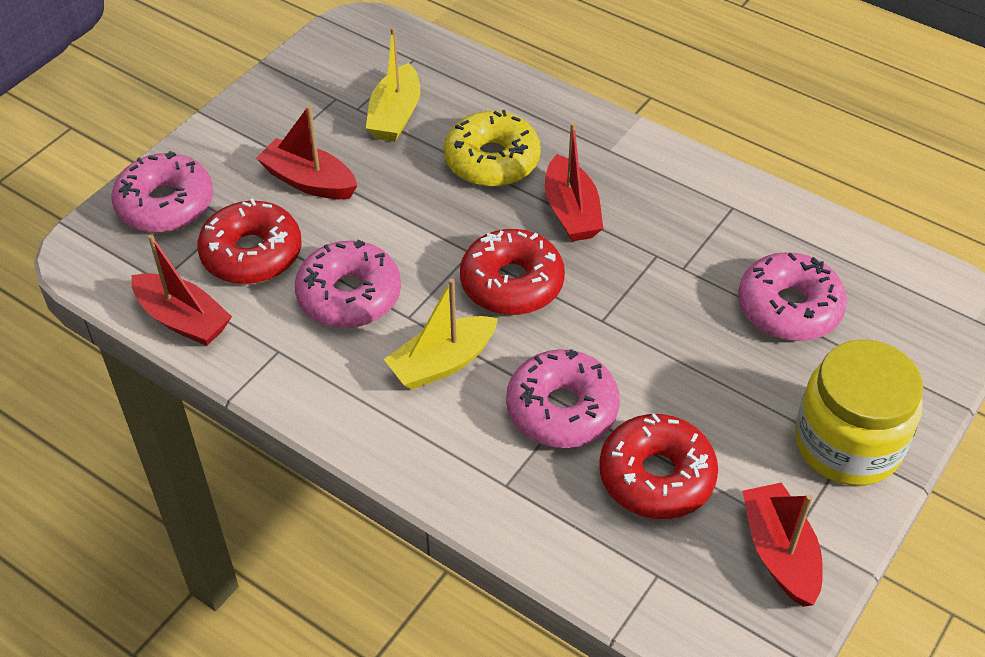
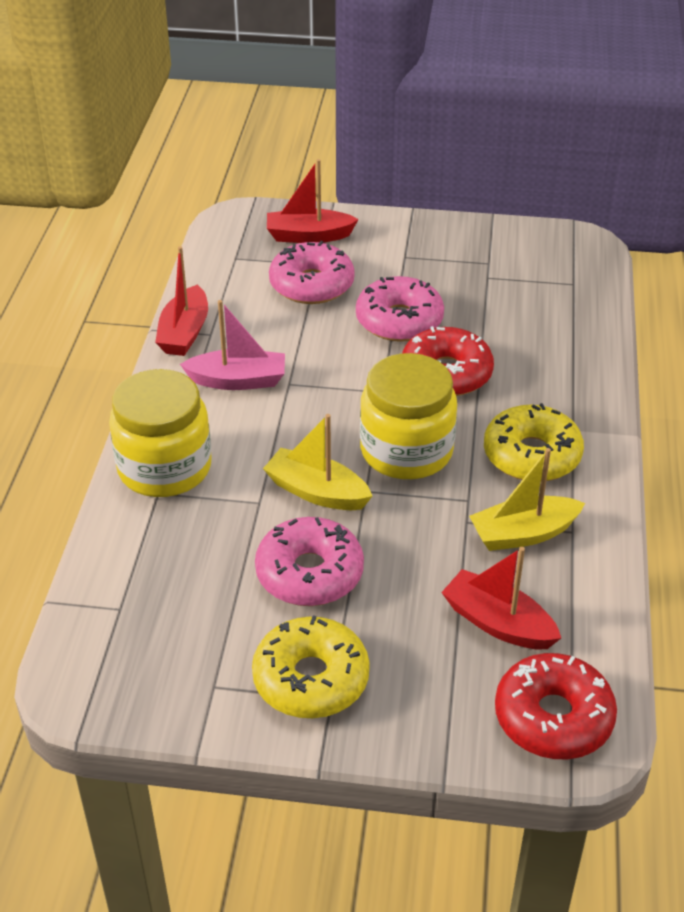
pink boat: none = 0 -> [180,300,285,390] = 1
pink donut: [111,151,213,233] [295,240,401,328] [506,349,620,448] [738,252,847,341] = 4 -> [255,517,364,606] [269,241,355,304] [356,276,444,342] = 3
red boat: [131,234,232,346] [256,105,357,199] [545,122,603,241] [743,482,823,607] = 4 -> [155,246,208,356] [267,159,359,243] [441,547,561,649] = 3
red donut: [197,198,302,284] [460,229,565,315] [599,413,718,519] = 3 -> [402,326,494,396] [495,653,617,759] = 2
yellow donut: [444,110,541,187] = 1 -> [252,615,370,718] [484,403,584,482] = 2
yellow jar: [795,340,923,486] = 1 -> [109,369,212,497] [360,353,457,479] = 2

